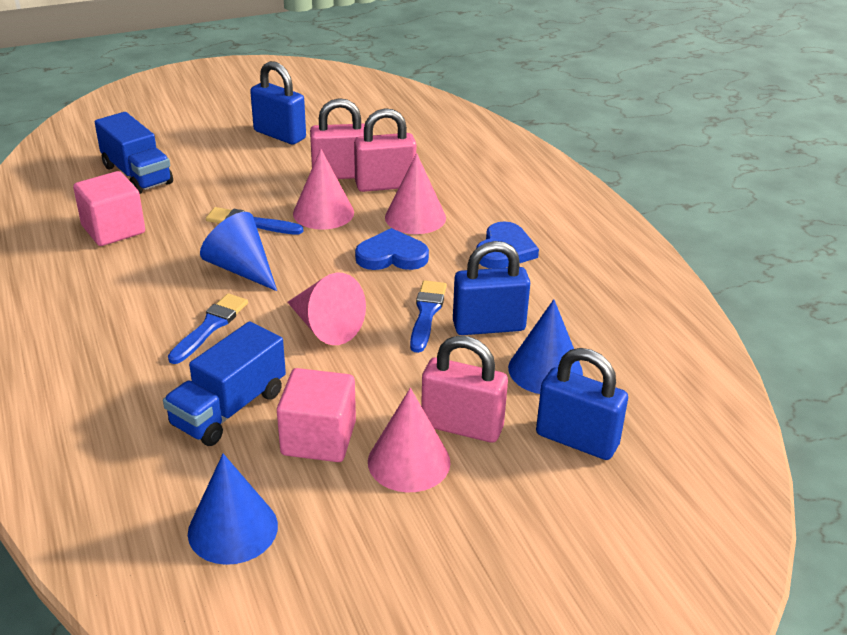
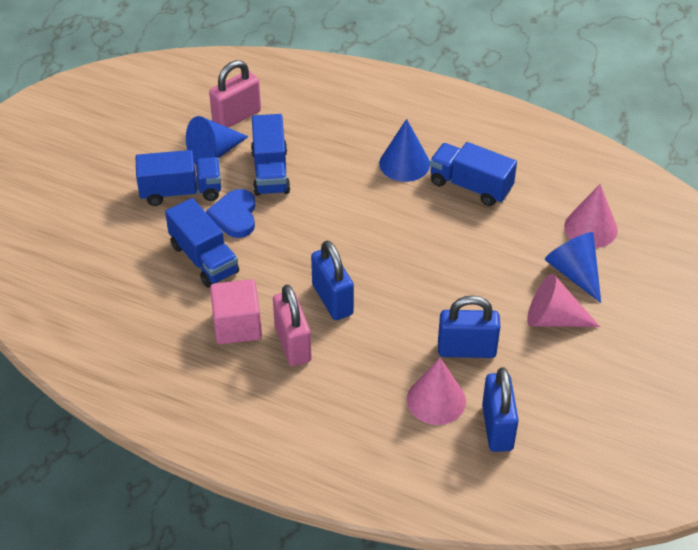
blue brush: [168,293,248,364] [206,207,303,235] [410,280,447,353] = 3 -> none = 0
blue heart: [355,228,429,270] [476,221,539,269] = 2 -> [206,189,256,238] = 1
blue truck: [95,112,173,194] [163,321,286,446] = 2 -> [136,150,221,206] [165,198,239,287] [251,114,290,196] [430,142,517,206] = 4
pink cone: [287,273,366,345] [293,149,354,230] [368,388,451,492] [385,153,446,234] = 4 -> [407,358,466,425] [527,274,600,327] [564,184,618,248] = 3
pink cube: [73,171,145,246] [277,368,356,462] = 2 -> [210,279,262,344] = 1
pink padlock: [310,98,365,179] [354,108,416,192] [421,336,508,443] = 3 -> [209,60,261,128] [273,284,311,366] = 2

